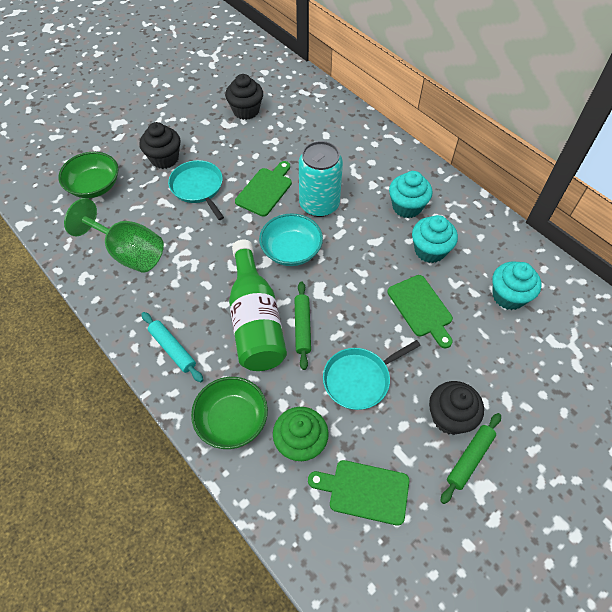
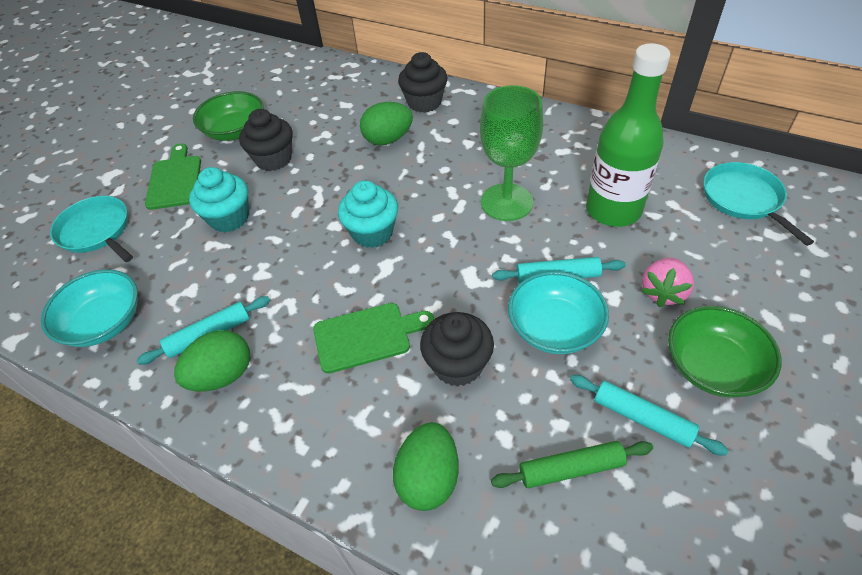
green cupcake: [273,407,329,462] = 1 -> none = 0
green cutting board: [235,161,292,217] [308,460,409,526] [387,275,453,348] = 3 -> [145,143,201,210] [313,303,434,374] = 2
green egg: none = 0 -> [174,330,250,391] [360,102,413,145] [393,422,459,511] = 3
green rolling pin: [295,282,311,370] [441,413,501,504] = 2 -> [491,441,653,488] = 1
pink strawberry: none = 0 -> [641,258,694,307] = 1
turquoise bowl: [259,214,323,266] = 1 -> [41,269,138,347] [508,271,609,354] = 2
turquoise can: [299,141,343,217] = 1 -> none = 0
turquoise cupcake: [389,171,432,218] [412,215,458,263] [492,262,541,310] = 3 -> [189,167,249,233] [338,180,398,248] = 2
turquoise rolling pin: [142,312,203,382] = 1 -> [137,296,270,365] [492,257,626,283] [570,375,728,456] = 3

